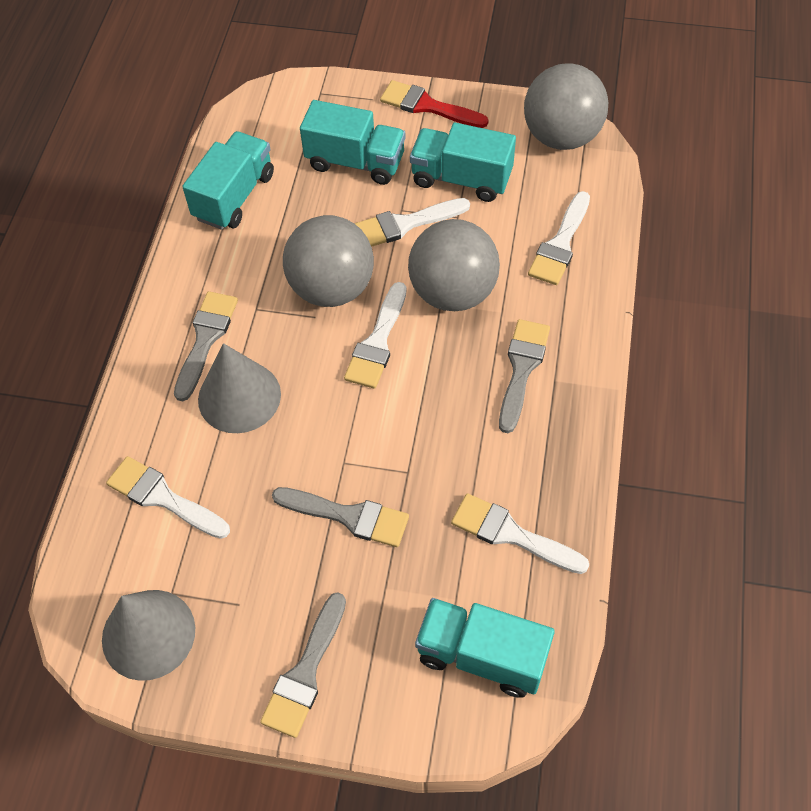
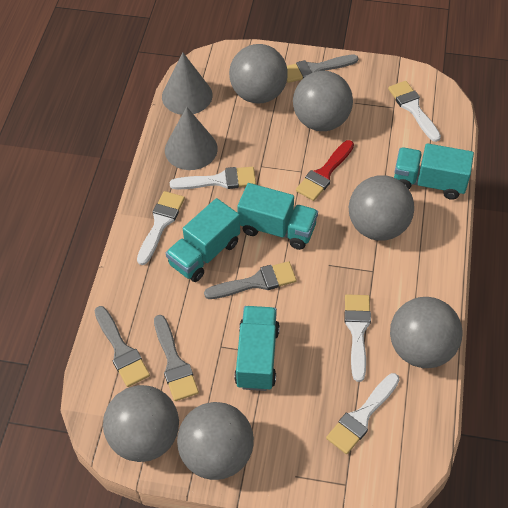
grey ball: [283,215,374,307] [408,219,500,311] [524,63,608,150] = 3 -> [103,385,179,462] [177,402,254,480] [229,44,288,103] [293,71,353,131] [349,175,414,241] [390,297,462,368] = 6

